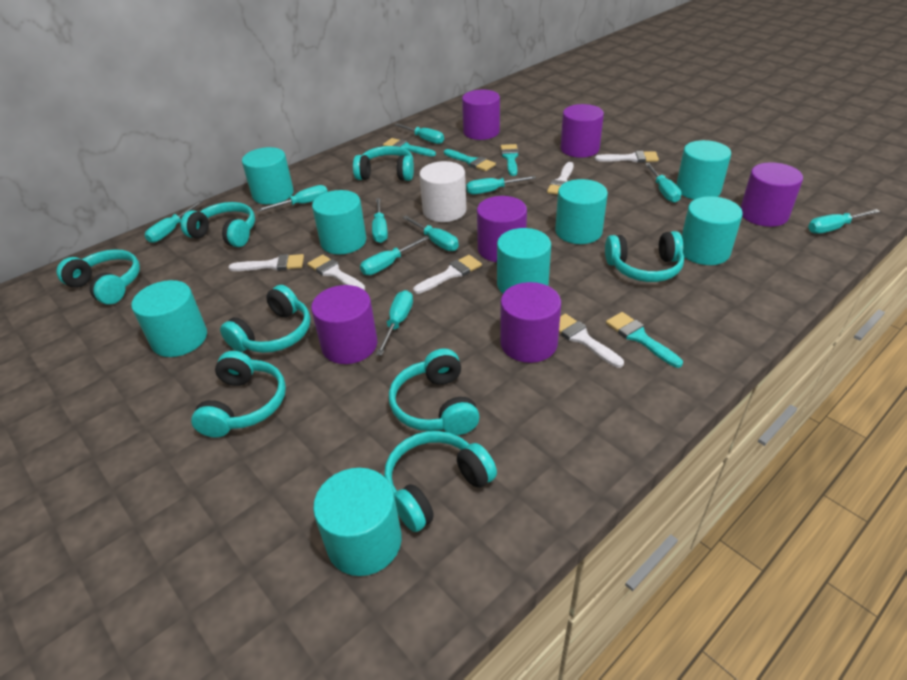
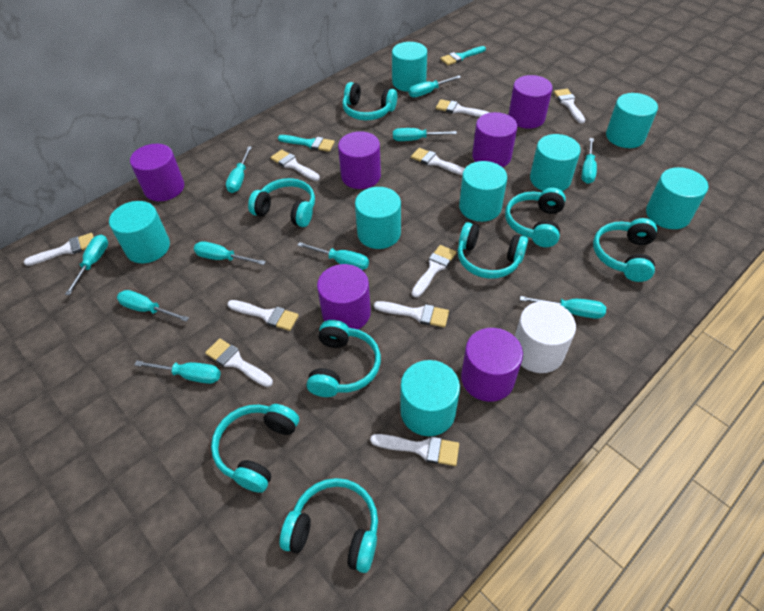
turquoise brush: [383,138,436,156] [444,149,496,171] [501,144,519,176] [606,312,683,368] = 4 -> [278,135,335,152] [440,46,486,65] = 2
white brush: [228,254,304,271] [307,255,365,290] [413,255,482,294] [547,162,574,195] [559,314,624,368] [594,151,659,163] = 6 -> [24,233,94,266] [205,338,273,387] [227,300,299,331] [270,150,320,181] [370,434,459,466] [374,301,449,327] [411,148,465,175] [412,245,456,298] [436,99,490,117] [554,89,585,124] = 10

